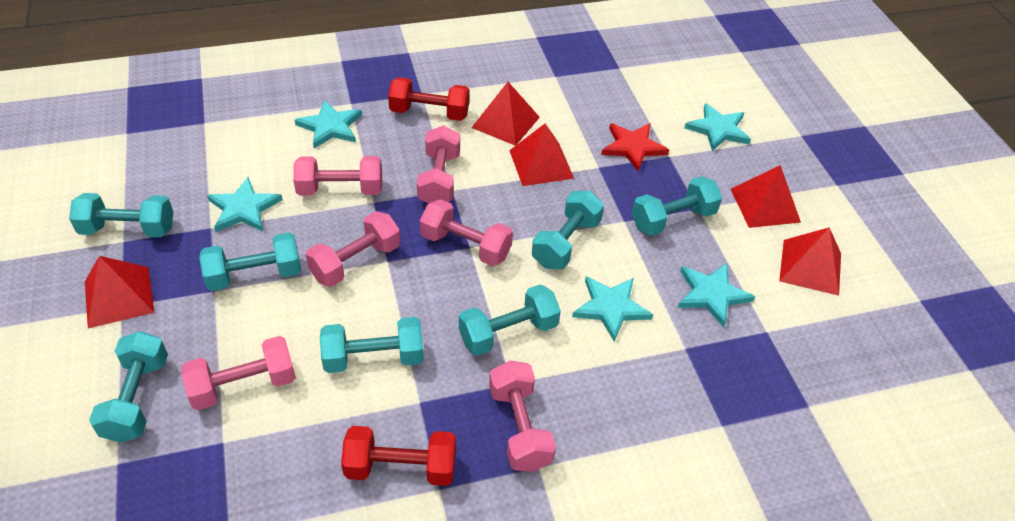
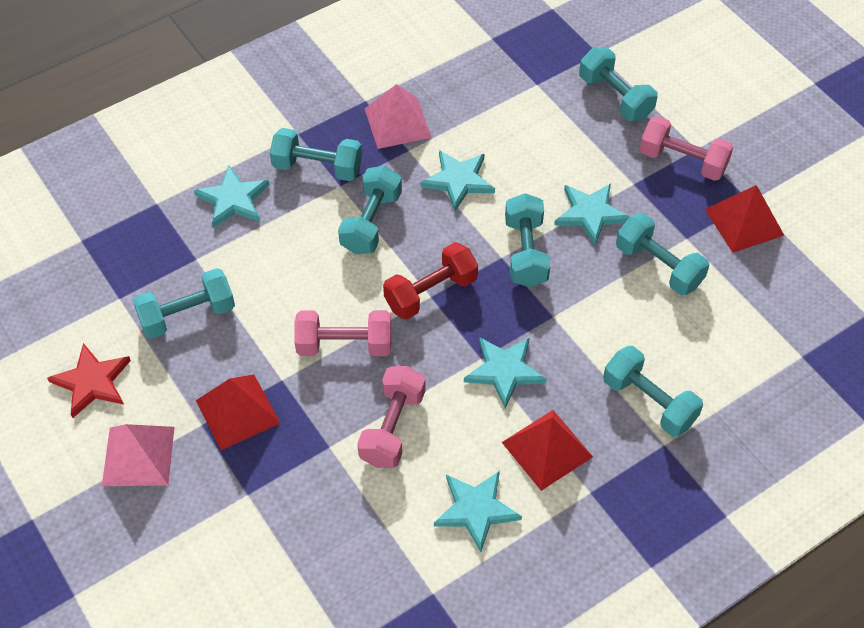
pink dumbbell: [182,336,296,410] [293,156,382,196] [306,211,400,287] [417,125,460,204] [420,199,513,266] [489,360,556,472] = 6 -> [294,311,391,356] [357,366,426,468] [639,116,733,181] = 3
pink pyramid: none = 0 -> [102,424,174,486] [365,84,432,149] = 2
red dumbbell: [341,426,456,486] [388,77,470,121] = 2 -> [383,242,478,320] = 1
red pyramid: [85,256,154,329] [472,82,540,146] [509,123,574,186] [731,165,801,228] [779,227,841,296] = 5 -> [196,374,280,450] [502,410,593,491] [705,185,785,253] = 3

